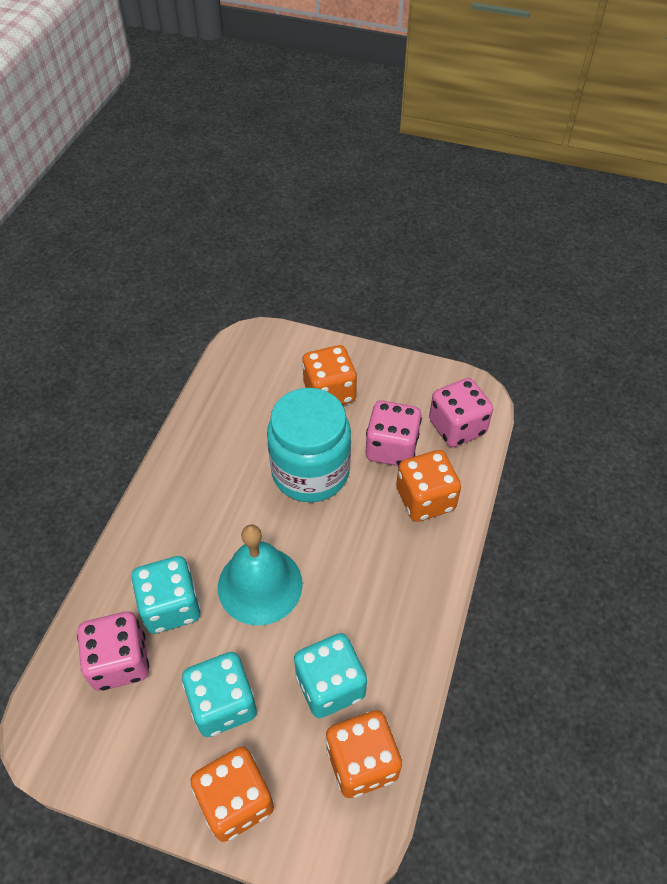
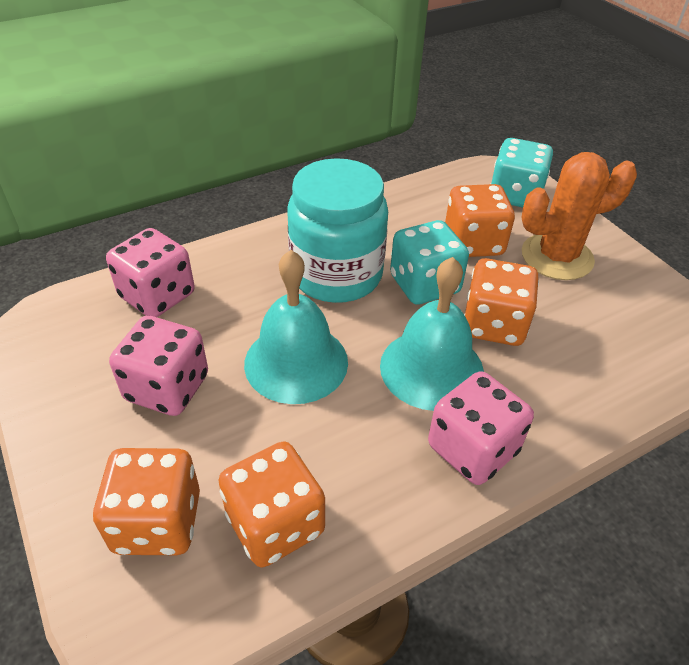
orange cactus: none = 0 -> [521,152,637,280] = 1
turquoise bell: [218,525,303,626] = 1 -> [244,250,348,404] [380,257,484,411] = 2
turquoise dice: [131,556,201,634] [182,652,257,737] [294,633,367,718] = 3 -> [390,220,469,305] [491,138,553,208] = 2

